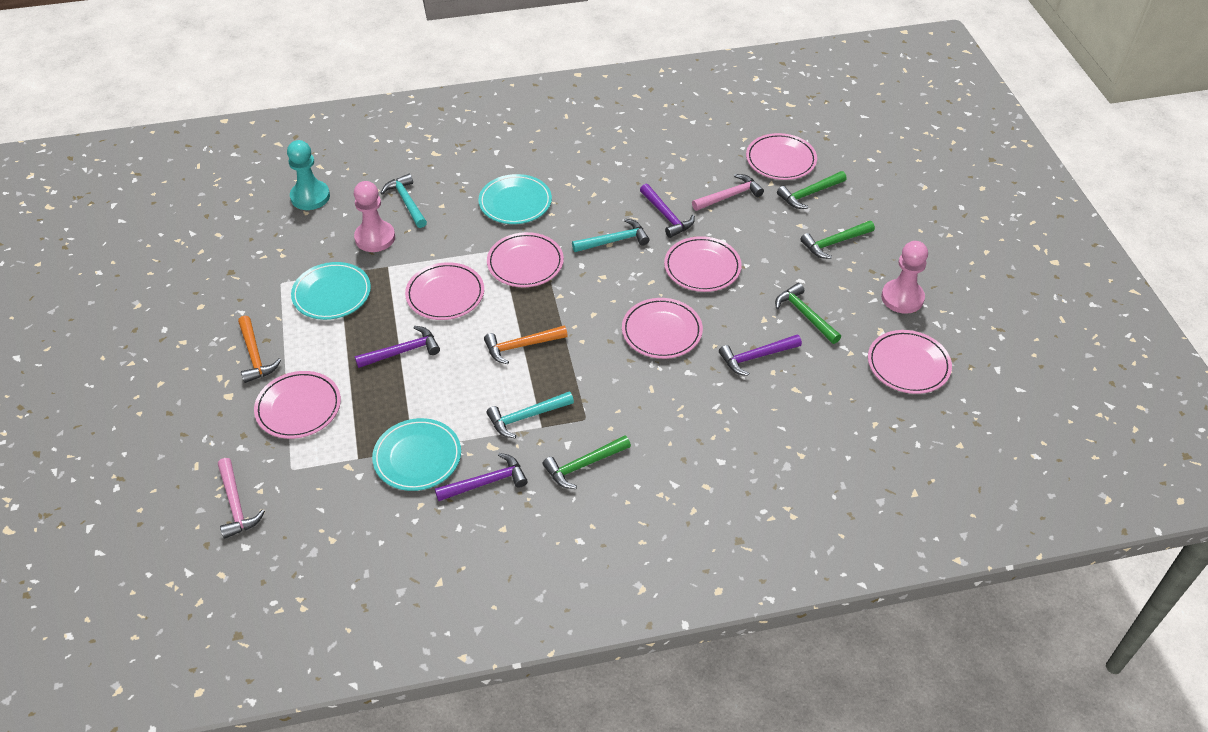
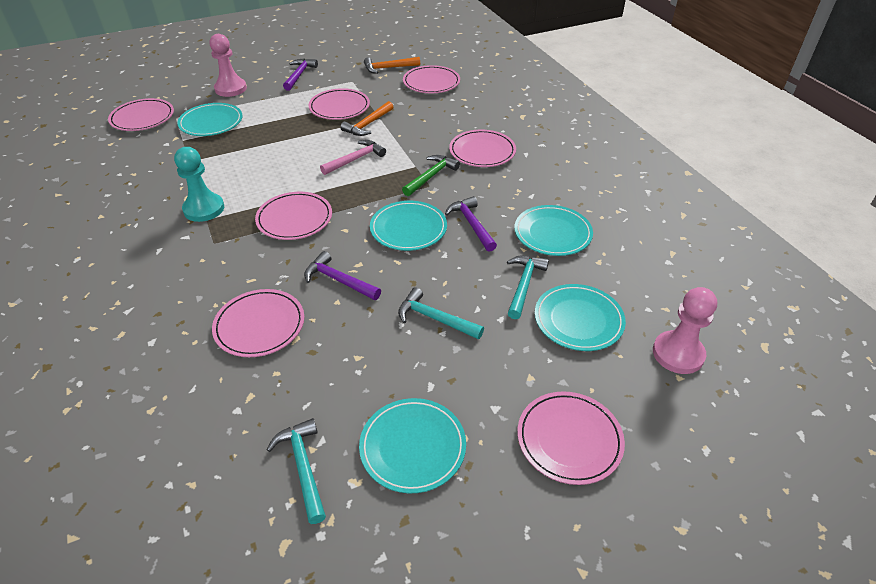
green hammer: [543,435,631,489] [775,283,841,344] [777,171,846,209] [800,221,875,259] = 4 -> [402,155,460,196] = 1
pink hammer: [218,458,265,539] [692,174,764,211] = 2 -> [320,140,386,175] = 1
purple hammer: [355,326,440,368] [435,453,528,501] [640,184,695,238] [719,335,802,376] = 4 -> [283,58,318,91] [304,251,381,300] [445,196,497,252] = 3
turquoise plate: [291,262,371,320] [372,418,461,491] [478,174,552,224] = 3 -> [177,103,243,136] [359,398,466,493] [370,201,447,251] [514,205,593,256] [535,284,626,351] = 5

